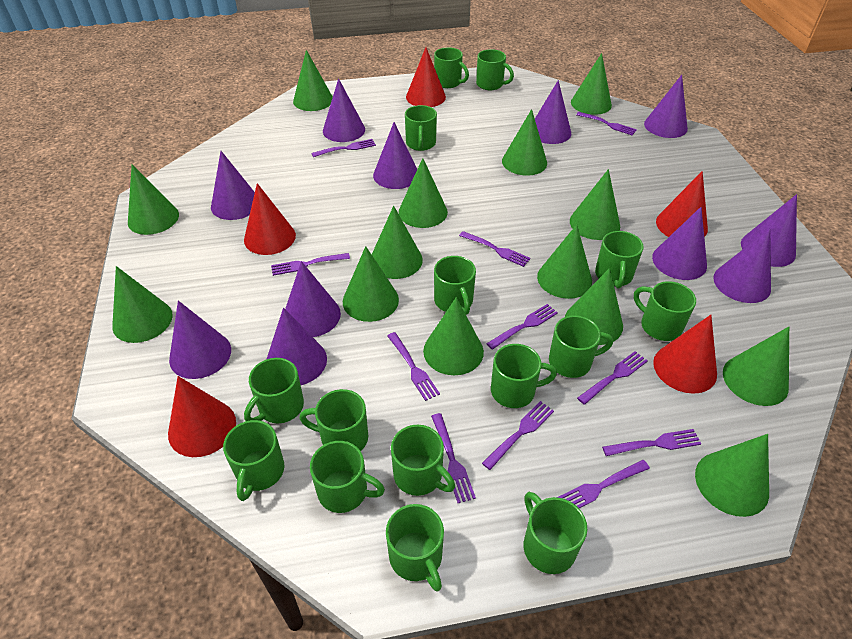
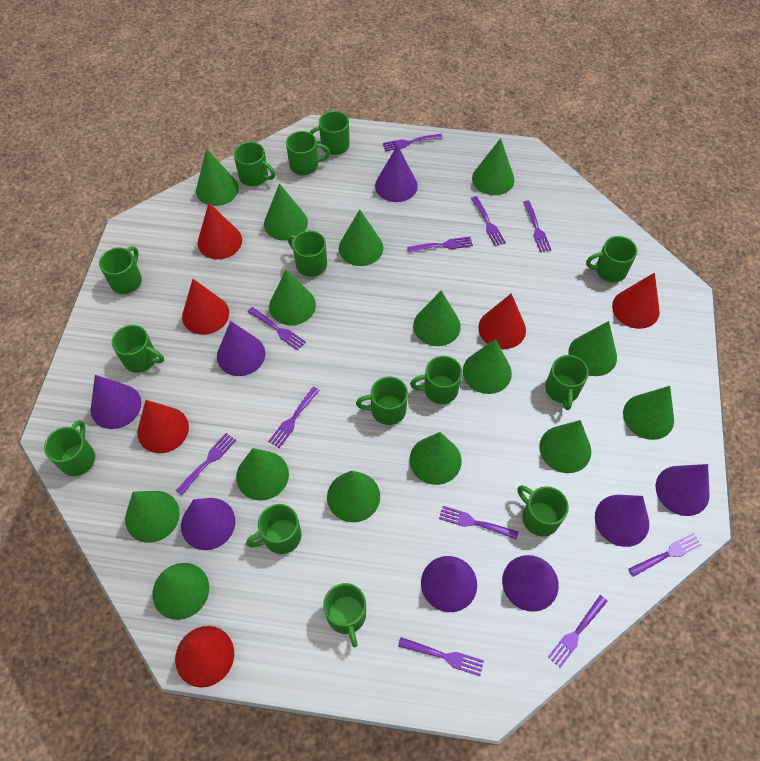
green cone: [112,266,173,343] [128,164,179,235] [293,50,333,111] [343,246,399,322] [372,206,423,279] [399,158,448,228] [423,297,484,375] [502,109,547,176] [537,224,592,299] [565,268,623,345] [570,169,620,240] [571,53,612,115] [695,434,769,517] [723,327,789,406] = 14 -> [125,491,180,543] [152,563,209,620] [196,149,239,206] [236,448,289,501] [264,183,308,241] [269,269,316,325] [327,471,380,522] [339,209,383,266] [409,432,461,485] [413,291,461,346] [463,339,512,394] [472,138,515,195] [539,420,591,473] [568,321,617,376] [623,386,674,440] = 15
green mug: [223,420,284,501] [244,358,304,423] [299,389,368,451] [310,441,385,513] [386,504,444,592] [391,425,455,496] [405,105,437,151] [434,47,469,88] [434,256,476,315] [476,49,514,90] [491,344,557,408] [523,492,587,574] [549,315,613,378] [595,231,643,288] [634,281,696,341] = 15 -> [44,420,95,476] [99,246,142,294] [112,325,164,373] [234,142,275,186] [246,504,301,554] [286,131,330,175] [288,231,327,277] [310,111,350,155] [323,583,366,647] [356,377,408,425] [410,356,462,404] [518,485,569,536] [545,355,589,410] [586,236,637,282] = 14
purple cone: [169,301,231,379] [211,151,255,220] [267,308,327,385] [285,261,341,337] [323,78,365,142] [373,122,417,189] [535,80,571,144] [644,75,688,138] [652,207,707,280] [713,229,771,303] [741,194,797,267] = 11 -> [91,375,141,429] [181,498,235,550] [217,321,265,376] [375,145,418,202] [421,556,477,612] [502,555,559,612] [595,495,649,547] [656,464,710,516] = 8
red cone: [168,376,236,457] [244,183,296,255] [406,47,446,107] [653,315,717,394] [656,171,708,237] = 5 -> [137,400,189,453] [175,626,234,688] [182,279,229,335] [198,203,242,259] [478,293,526,349] [612,272,660,329] = 6

